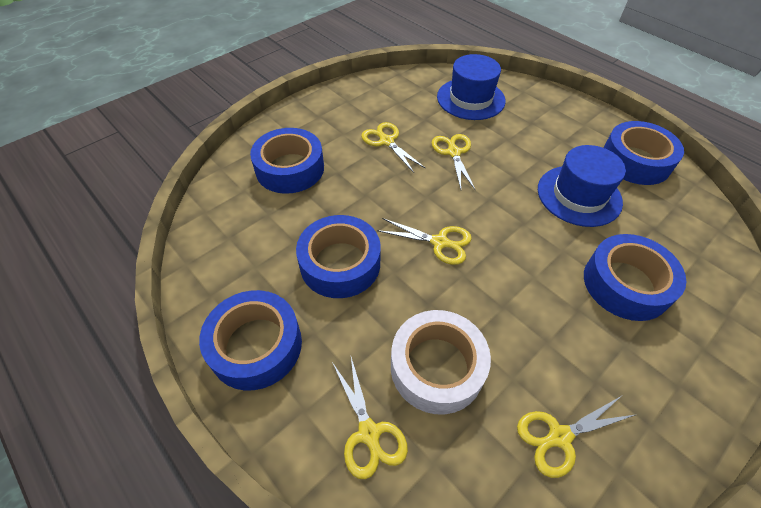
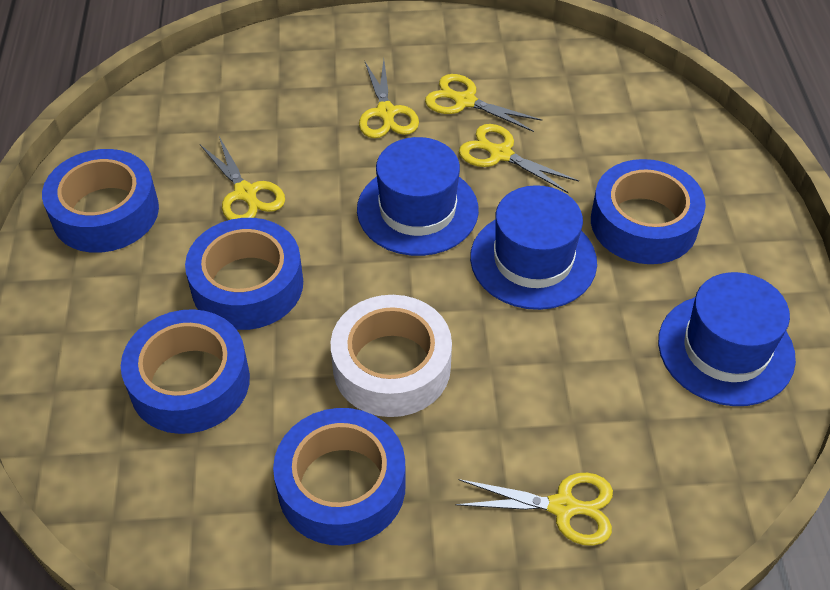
blue hat: [437,54,506,120] [538,145,626,227] = 2 -> [357,137,479,256] [470,185,597,310] [658,272,796,406] = 3

